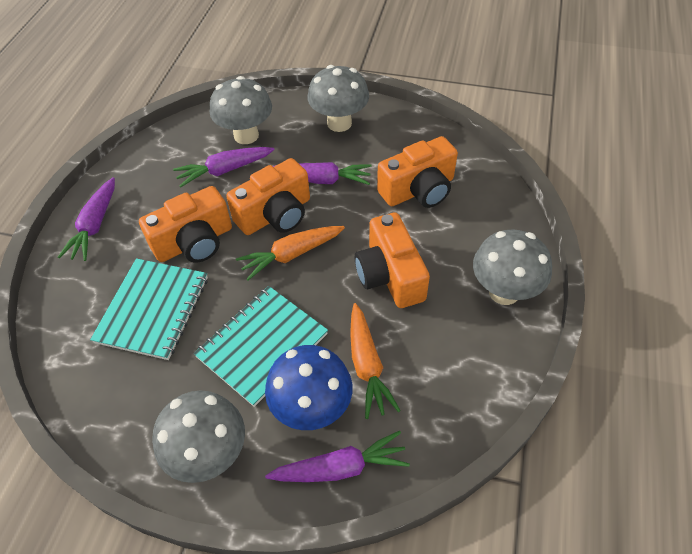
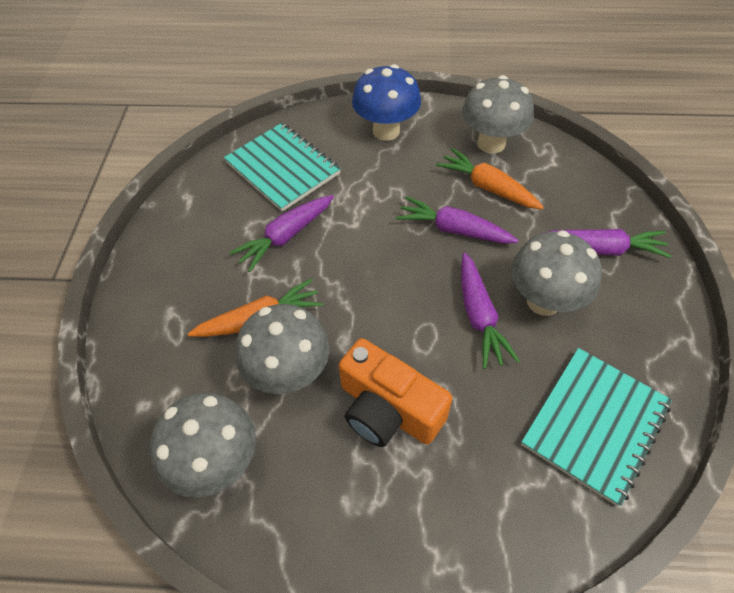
orange camera: [139,186,232,263] [226,158,310,235] [355,212,430,308] [377,136,458,208] = 4 -> [339,338,452,447] = 1

